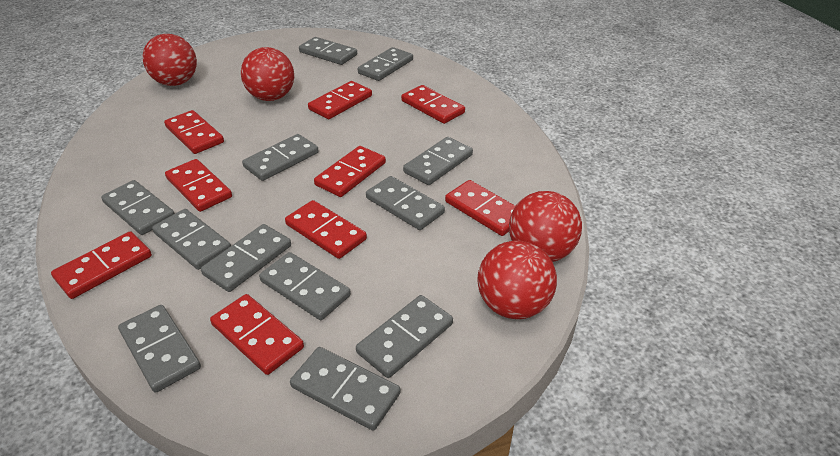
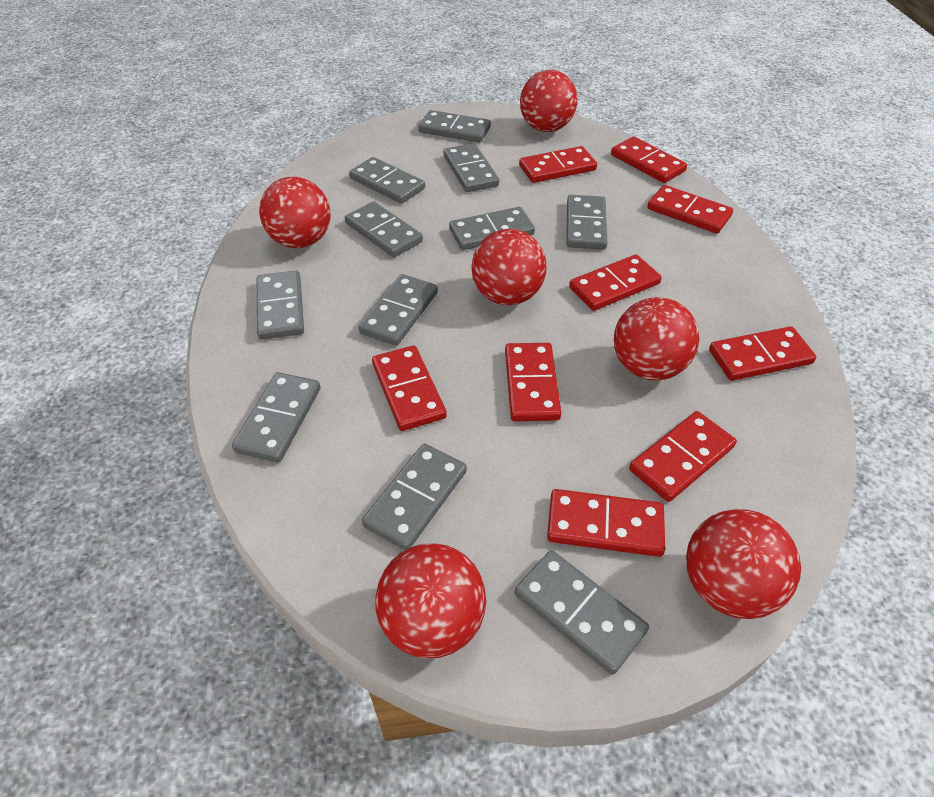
grey domino: [101,180,175,235] [118,305,201,393] [152,209,231,270] [201,224,291,292] [242,134,319,181] [259,252,351,320] [290,347,401,431] [299,37,357,65] [356,295,453,378] [358,47,413,81] [366,176,445,230] [403,137,473,185] = 12 -> [232,372,321,463] [257,271,304,340] [345,201,423,257] [349,157,425,204] [358,274,438,346] [362,444,467,550] [419,110,491,143] [443,143,499,192] [449,207,535,250] [515,550,649,675] [566,195,607,250] = 11
red ball: [143,34,197,86] [241,47,294,101] [477,240,557,319] [509,191,582,262] = 4 -> [259,177,330,248] [375,543,486,659] [471,229,546,305] [520,70,577,132] [614,297,700,381] [686,509,801,619] = 6

